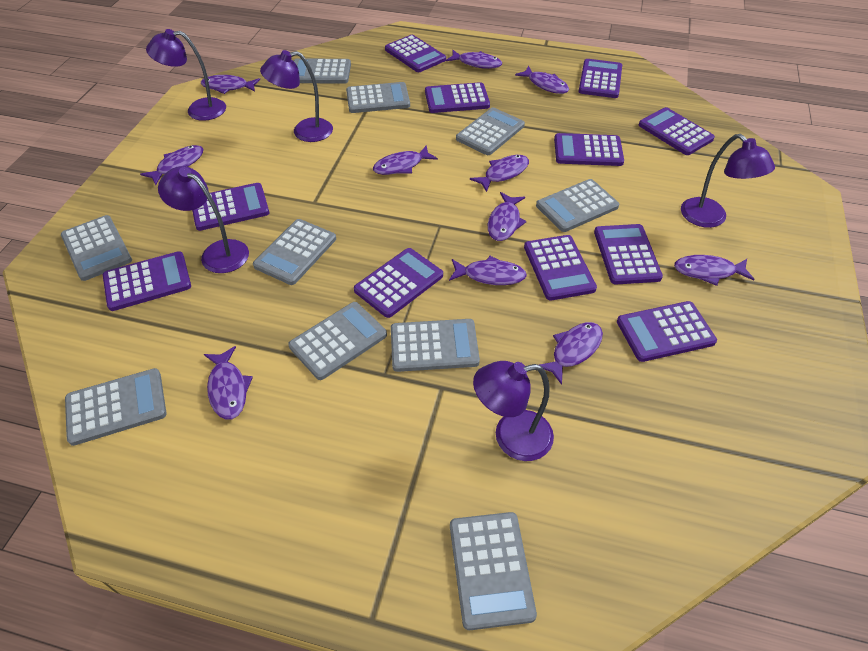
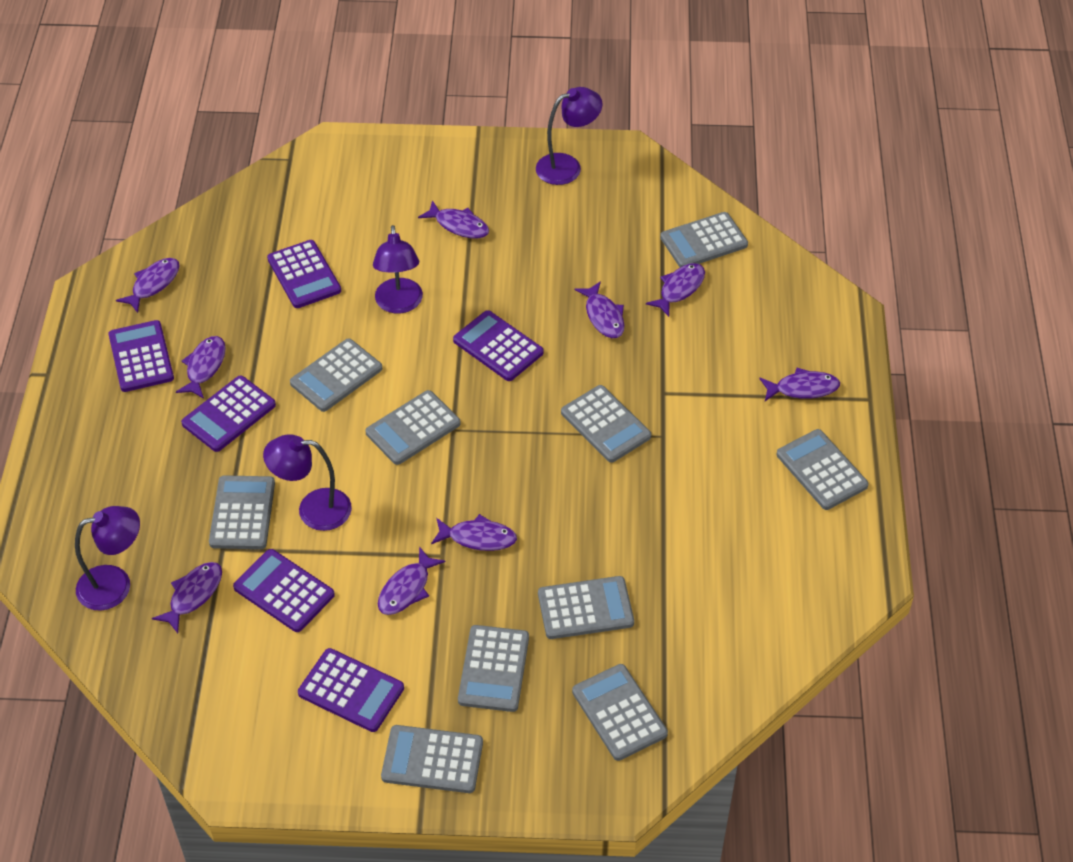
purple calculator: [103,251,191,311] [192,183,269,231] [354,248,443,318] [385,35,446,72] [425,82,490,113] [524,235,597,301] [554,133,624,166] [578,59,622,98] [594,224,663,285] [617,301,717,362] [639,107,715,155] = 11 -> [108,320,174,392] [181,375,276,452] [233,549,335,632] [267,240,341,308] [298,648,404,732] [453,310,544,381] = 6
purple fish: [140,145,204,185] [201,75,260,94] [204,346,253,420] [373,145,438,175] [446,50,502,69] [449,256,527,285] [470,155,529,192] [488,192,526,241] [515,66,569,94] [540,322,603,385] [674,255,755,286] = 11 -> [116,258,180,313] [152,562,222,633] [176,336,226,399] [378,547,445,615] [418,200,489,239] [431,514,517,551] [574,281,625,338] [646,263,705,317] [759,368,840,401] = 9
purple lamp: [146,29,226,121] [158,166,249,273] [260,50,333,142] [473,361,554,461] [681,134,775,228] = 5 -> [75,506,140,610] [263,434,352,531] [373,225,423,313] [536,87,603,185] = 4

